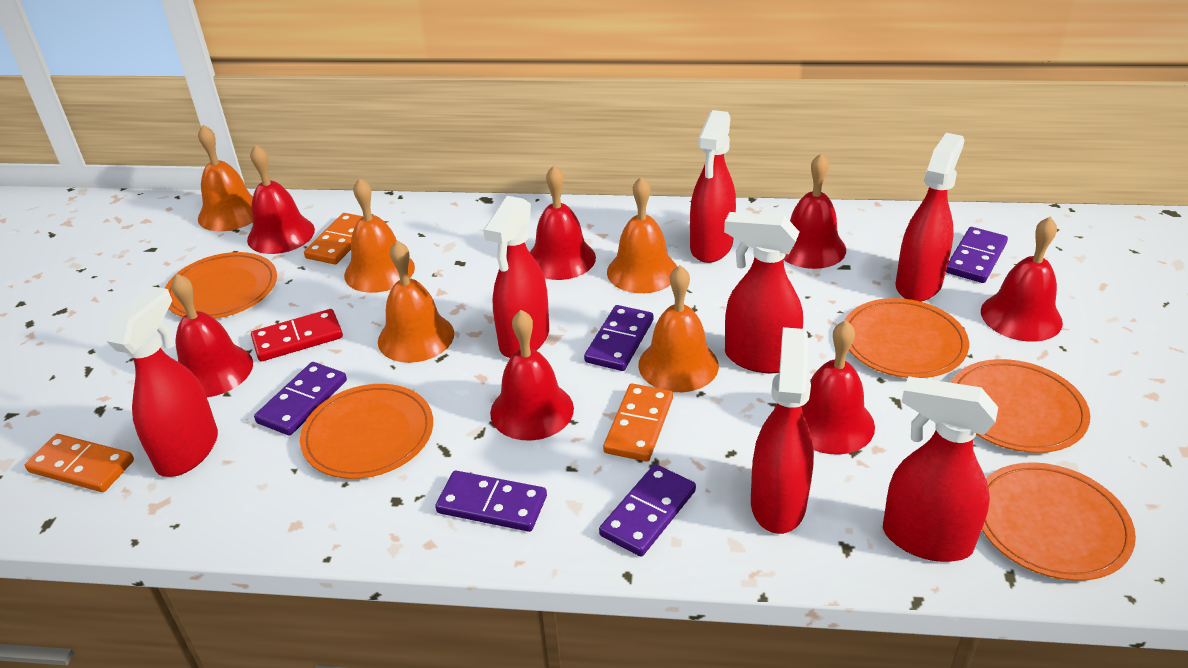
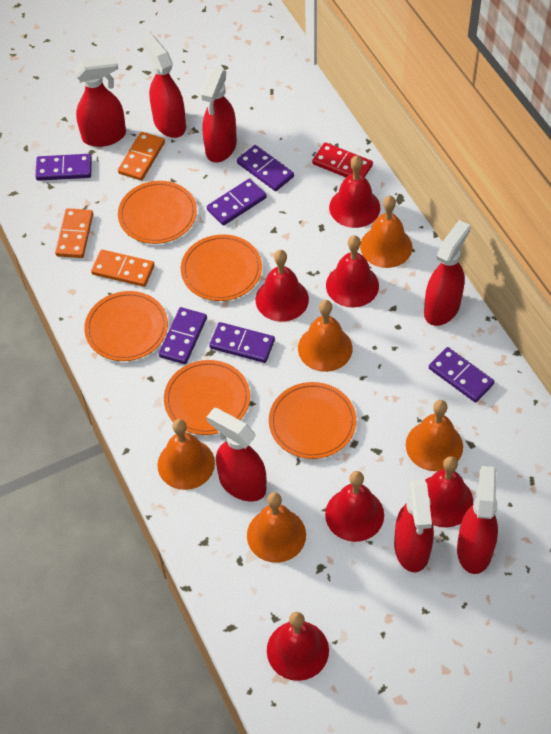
purple domino: [254,362,347,436] [435,471,547,532] [584,305,654,371] [599,464,696,557] [946,227,1008,283] = 5 -> [35,154,92,181] [159,307,207,364] [207,178,267,225] [209,322,275,363] [237,145,294,191] [429,347,495,402] = 6
red bell: [171,274,253,397] [247,144,315,254] [490,310,574,441] [530,165,596,280] [784,153,846,269] [801,320,875,455] [981,217,1063,342] = 7 -> [256,250,309,322] [267,612,329,681] [325,471,384,542] [326,235,379,308] [329,156,380,228] [425,456,473,527] = 6

